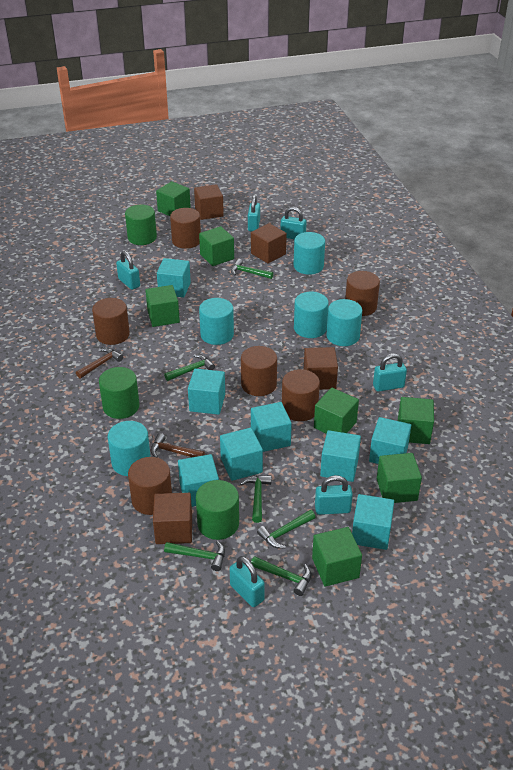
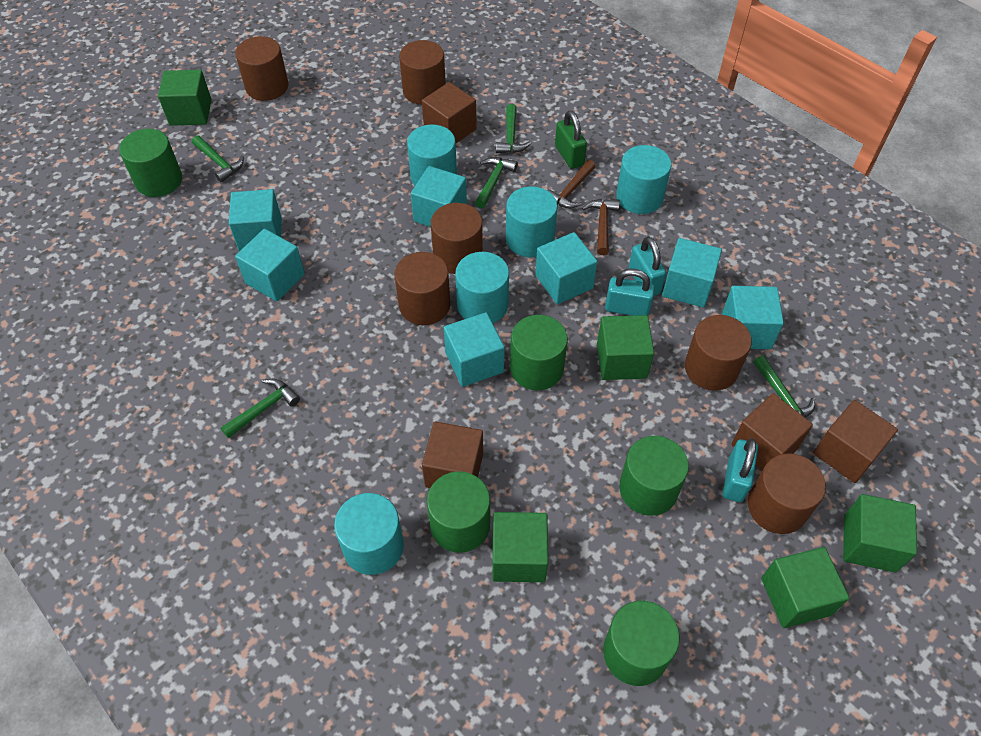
green cube: [145,285,180,327] [156,181,191,216] [199,226,234,266] [312,527,362,587] [314,388,359,434] [377,453,422,503] [398,397,434,444] = 7 -> [158,70,212,126] [492,512,548,582] [597,315,654,380] [761,547,849,628] [843,494,917,572] = 5
green cylinder: [99,367,140,419] [125,205,157,245] [196,480,239,540] = 3 -> [119,129,182,197] [427,471,490,553] [510,315,568,390] [603,601,680,686] [619,436,689,516] = 5
green hammer: [164,354,215,381] [164,540,225,571] [231,259,273,279] [240,475,271,523] [251,556,311,596] [257,510,315,549] = 6 -> [192,135,244,182] [221,379,300,439] [475,157,518,208] [496,104,531,153] [753,355,815,418] = 5
green padlock: none = 0 -> [555,110,587,169] = 1
turquoise cube: [157,258,191,298] [178,454,219,507] [188,368,225,415] [220,428,263,481] [251,402,292,452] [320,430,361,482] [352,494,394,550] [369,417,411,464] = 8 -> [229,189,282,251] [235,229,305,301] [411,166,467,227] [444,312,505,387] [535,232,598,304] [662,238,722,308] [722,286,784,349] = 7
turquoise padlock: [116,251,140,290] [230,556,265,607] [248,195,260,231] [281,207,307,240] [315,475,353,515] [373,353,407,392] = 6 -> [605,269,655,316] [629,236,666,296] [723,438,758,502] = 3

